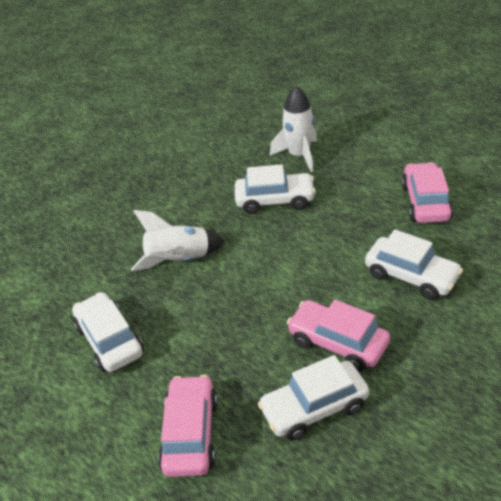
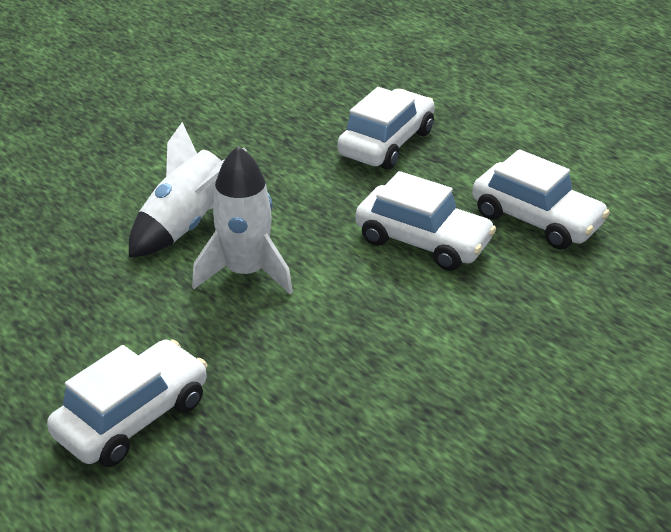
pink car: [158,375,218,477] [287,300,390,371] [401,162,453,223] = 3 -> none = 0

